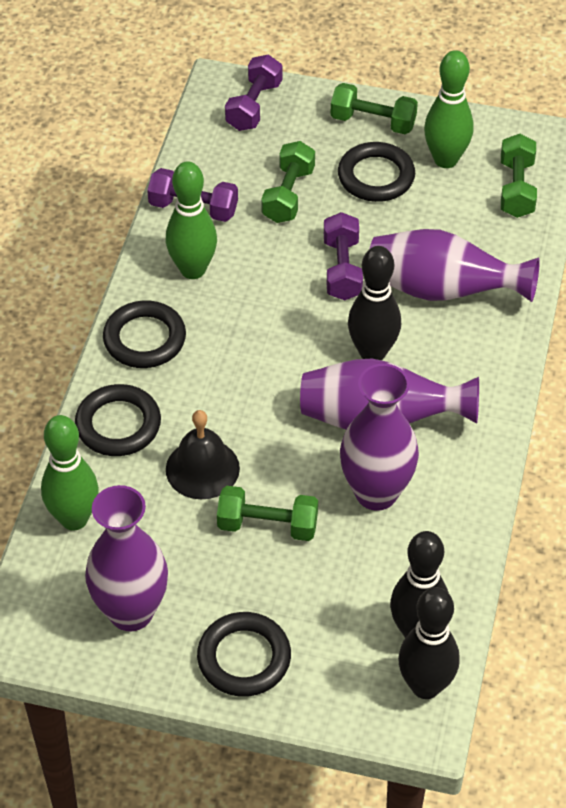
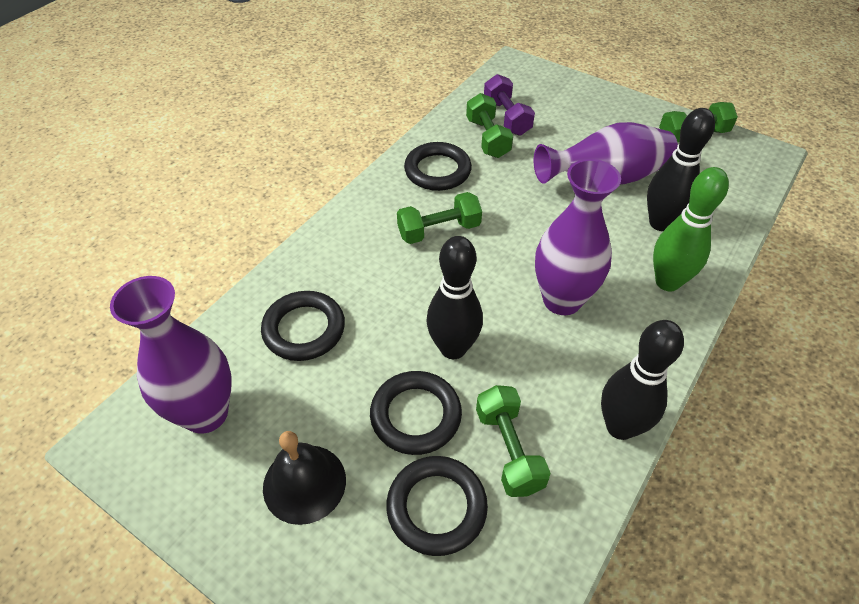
green bowling pin: [41,415,99,531] [166,161,217,279] [424,50,474,168] = 3 -> [653,167,729,291] = 1
purple dumbbell: [147,168,238,222] [225,54,282,131] [324,212,363,300] = 3 -> [484,74,535,136] = 1
purple vase: [85,485,168,631] [300,358,479,430] [340,364,419,511] [370,229,539,302] = 4 -> [110,276,232,434] [534,122,678,184] [535,159,621,315] = 3

